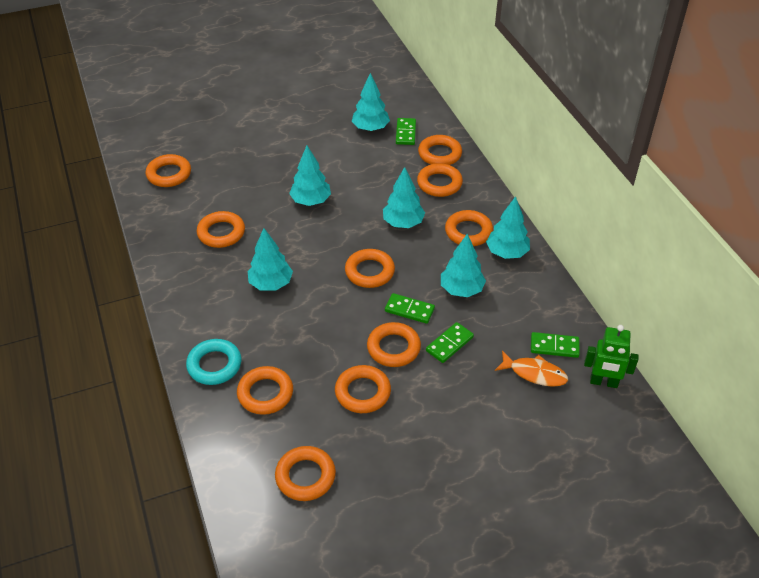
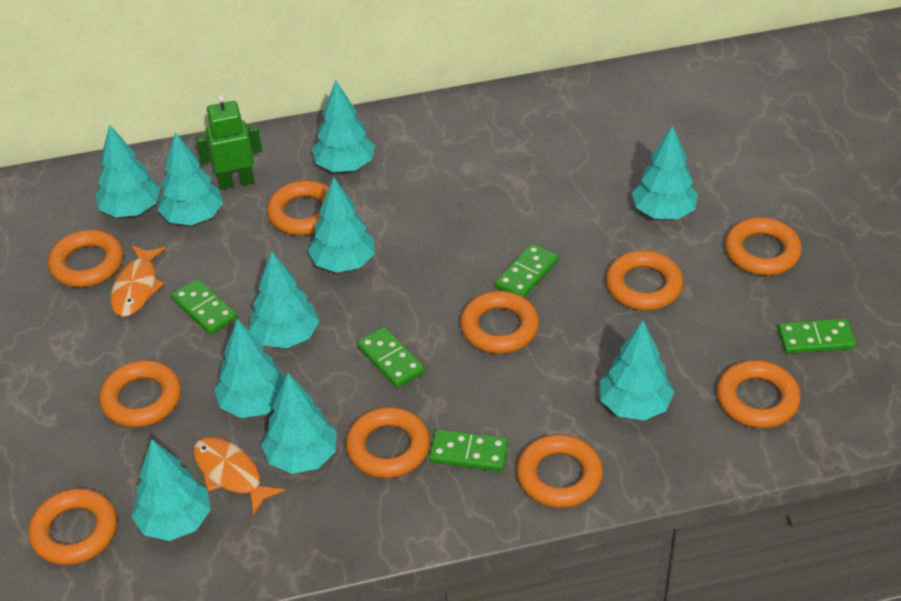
green domino: [385,293,435,324] [396,118,416,145] [426,322,474,363] [531,332,580,358] = 4 -> [171,279,237,335] [357,327,425,388] [429,429,509,471] [495,243,558,298] [778,319,856,354] = 5
orange fish: [495,351,568,387] = 1 -> [110,245,166,317] [193,437,285,516] = 2
turquoise ring: [186,339,241,385] = 1 -> none = 0
turquoise tree: [247,228,293,291] [289,146,331,206] [352,73,390,131] [383,167,425,228] [441,234,486,297] [486,196,530,259] = 6 -> [96,125,160,218] [131,439,211,541] [158,132,223,225] [214,319,286,418] [249,251,319,348] [261,373,336,474] [308,177,375,273] [312,81,375,172] [600,320,674,420] [632,125,698,219] = 10

